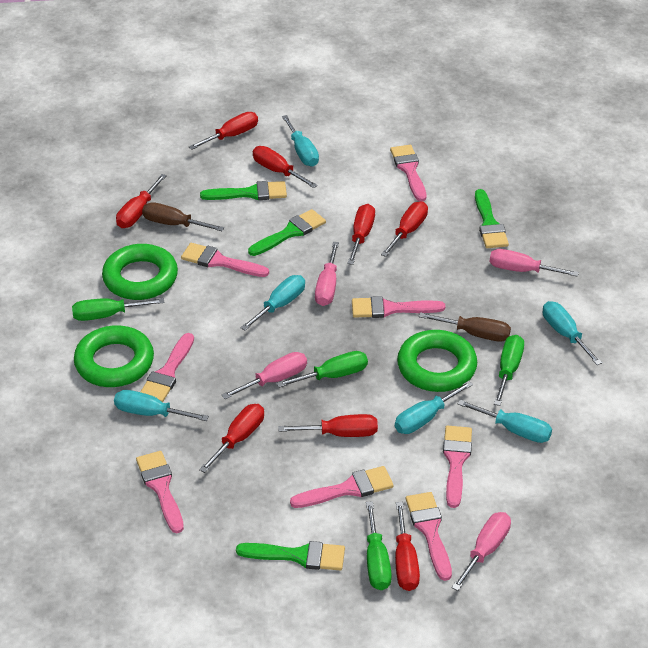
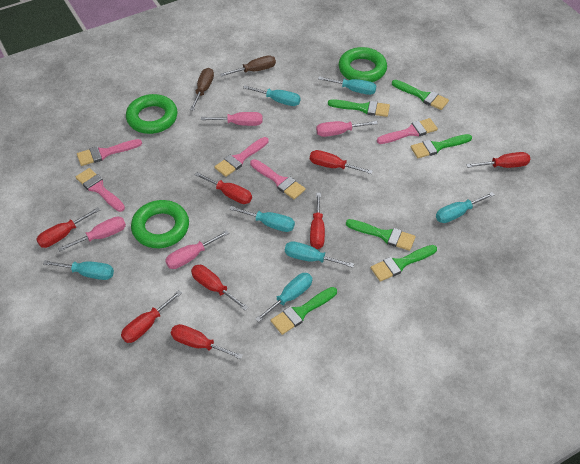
green brush: [200,181,287,200] [236,541,345,570] [248,209,326,256] [475,189,509,248] = 4 -> [271,287,337,335] [328,99,390,117] [346,219,416,251] [371,245,437,282] [392,80,449,110] [411,134,472,158] = 6
green screwdriver: [72,298,165,321] [277,351,368,388] [366,501,392,590] [494,335,524,406] = 4 -> none = 0
pink brush: [136,451,184,533] [140,333,194,402] [181,243,269,277] [290,466,394,508] [352,296,445,318] [390,145,426,201] [406,492,452,581] [443,426,472,508] = 8 -> [76,168,125,212] [77,139,142,166] [215,137,269,177] [250,159,306,199] [377,118,438,144] = 5
turquoise screwdriver: [114,390,209,421] [241,275,305,331] [282,115,319,167] [395,381,473,434] [458,400,552,443] [543,301,602,365] = 6 -> [43,260,114,280] [229,206,295,232] [243,85,300,106] [255,273,313,322] [285,241,354,268] [318,76,376,95] [436,192,495,223] = 7

